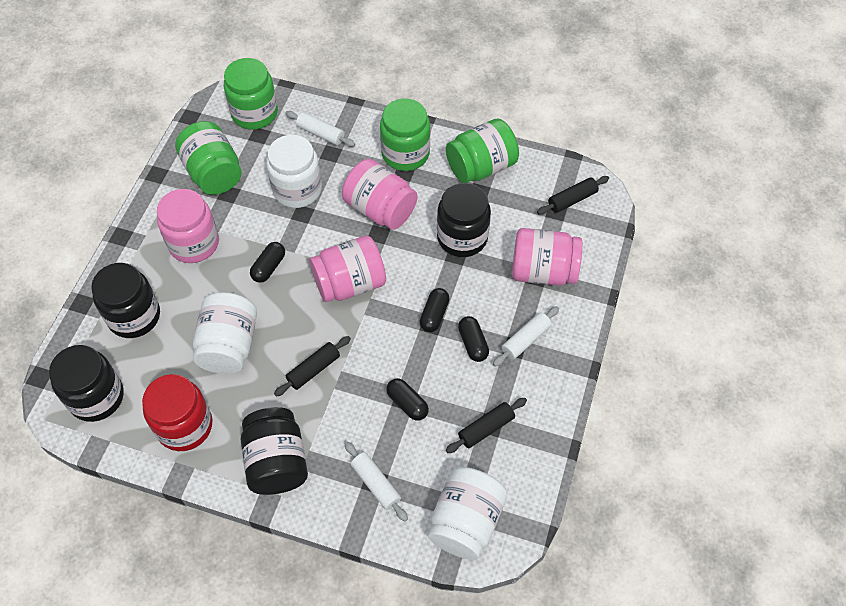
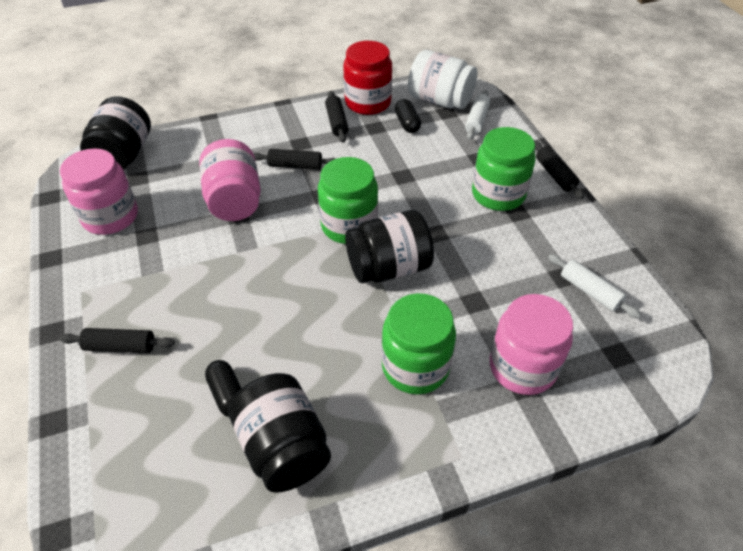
black capsule: [250,242,285,283] [386,378,429,421] [420,288,450,332] [458,316,489,362] = 4 -> [205,360,242,417] [395,99,421,133] = 2
black jar: [49,345,124,422] [91,263,160,338] [241,407,308,495] [437,183,491,257] = 4 -> [80,96,151,170] [228,373,331,493] [345,210,434,283] = 3
black rolling pin: [274,336,351,397] [446,398,527,453] [537,176,609,215] = 3 -> [60,328,175,353] [253,149,336,170] [325,91,349,143] [534,141,584,199] = 4
green jar: [175,121,242,195] [224,58,278,130] [380,98,430,171] [446,118,519,183] = 4 -> [318,157,378,244] [381,293,456,394] [472,127,536,211] = 3
pink jar: [157,189,219,263] [310,236,386,302] [342,159,417,230] [512,228,582,286] = 4 -> [60,148,138,235] [199,139,261,221] [490,294,573,395] = 3
white jar: [193,292,257,374] [266,135,322,208] [428,467,507,560] = 3 -> [408,50,477,109] = 1
white rolling pin: [285,111,355,147] [345,442,408,521] [493,306,559,367] = 3 -> [465,90,490,140] [548,254,641,319] = 2

